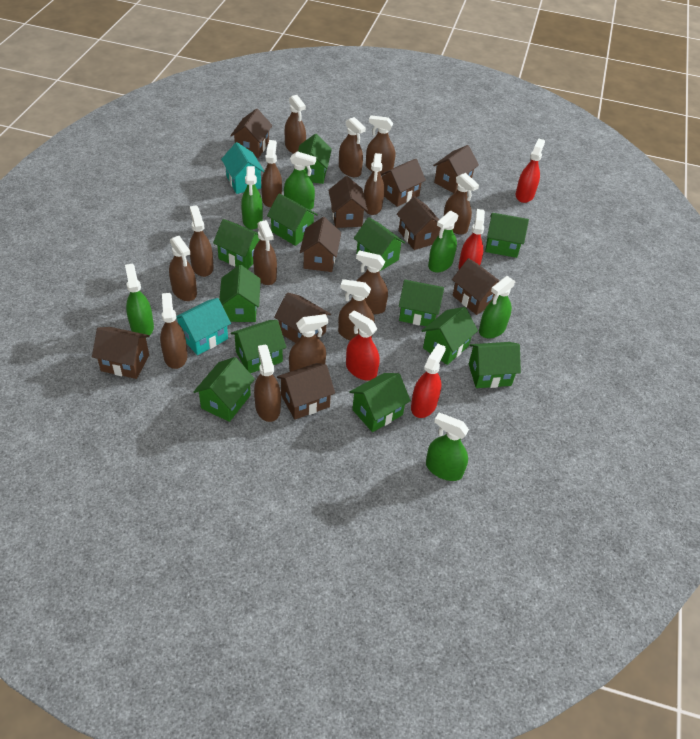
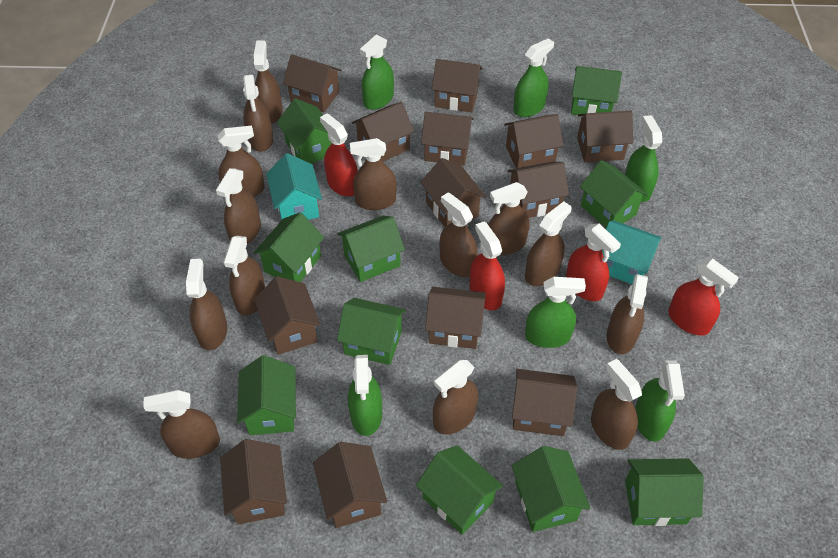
brown house: [92,327,150,379] [230,109,272,158] [274,292,331,343] [277,363,335,419] [300,217,341,272] [328,176,368,228] [381,159,426,207] [397,196,440,250] [433,145,479,193] [452,258,500,315] = 10 -> [220,439,287,525] [254,276,320,355] [283,54,342,112] [313,442,387,528] [352,102,414,162] [420,158,486,227] [421,112,474,165] [425,287,486,349] [432,59,483,112] [504,114,563,168] [507,162,569,218] [512,369,577,436] [577,111,633,162] = 13
green house: [194,357,255,422] [213,219,260,269] [219,265,261,322] [231,320,287,373] [267,193,318,246] [298,134,332,184] [349,373,411,432] [354,217,405,272] [399,280,444,326] [422,307,478,365] [469,342,521,388] [485,213,529,258] = 12 -> [237,355,296,435] [254,212,324,282] [277,98,332,164] [337,216,405,282] [337,298,406,365] [416,445,503,534] [512,446,590,532] [571,66,622,115] [580,160,649,227] [625,458,704,526] = 10

